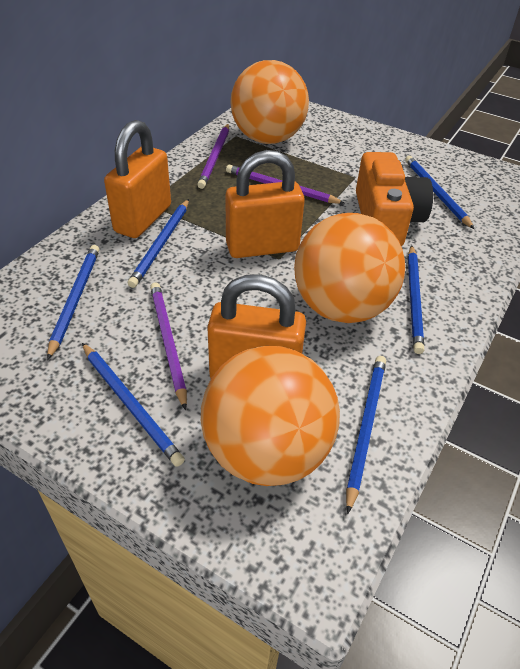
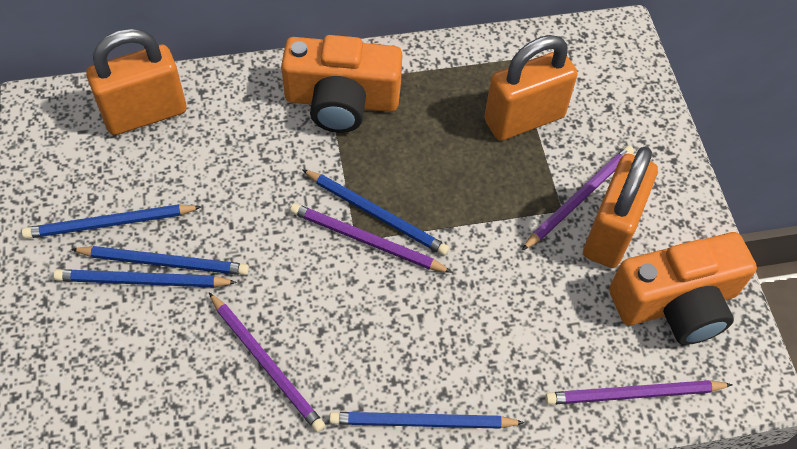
blue pencil: [47,245,99,360] [82,343,185,467] [128,199,189,288] [346,356,386,514] [405,156,474,229] [408,245,424,354] = 6 -> [22,204,202,239] [54,269,237,288] [71,246,249,275] [302,169,449,256] [329,412,525,429] = 5
orange ball: [201,346,340,486] [230,60,309,144] [294,213,405,323] = 3 -> none = 0
orange camera: [356,152,433,246] = 1 -> [281,35,402,133] [609,232,757,345] = 2
purple pencil: [150,282,187,410] [197,124,229,189] [226,165,345,204] = 3 -> [209,293,325,432] [290,203,452,273] [522,146,634,250] [545,380,733,405] = 4

